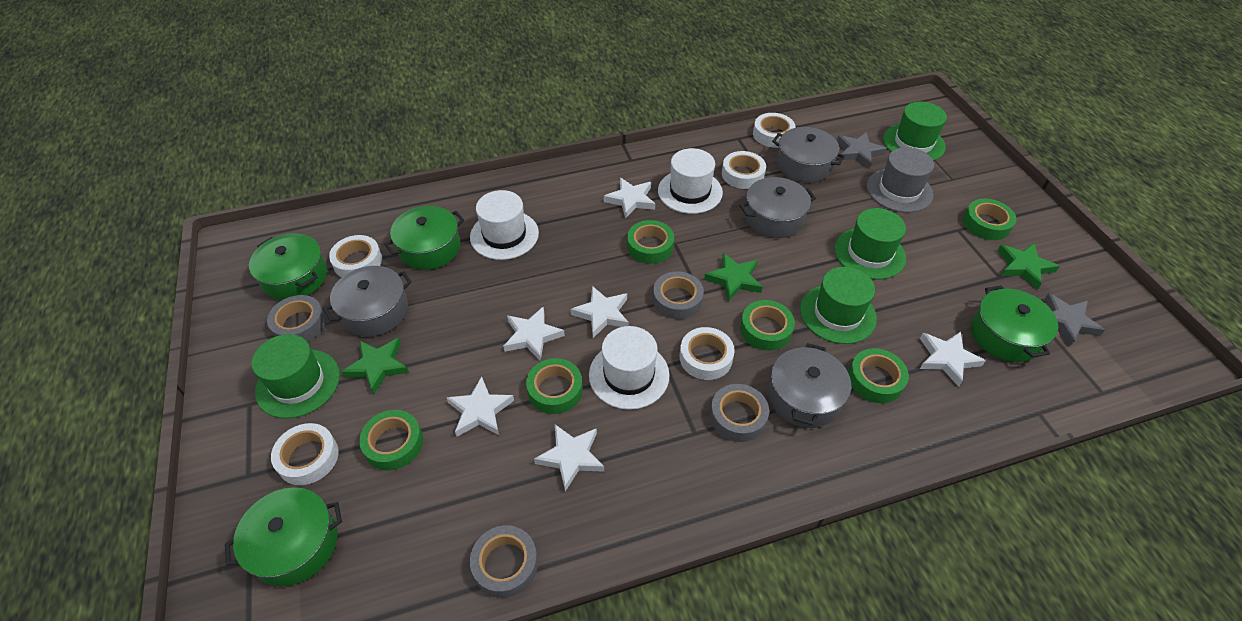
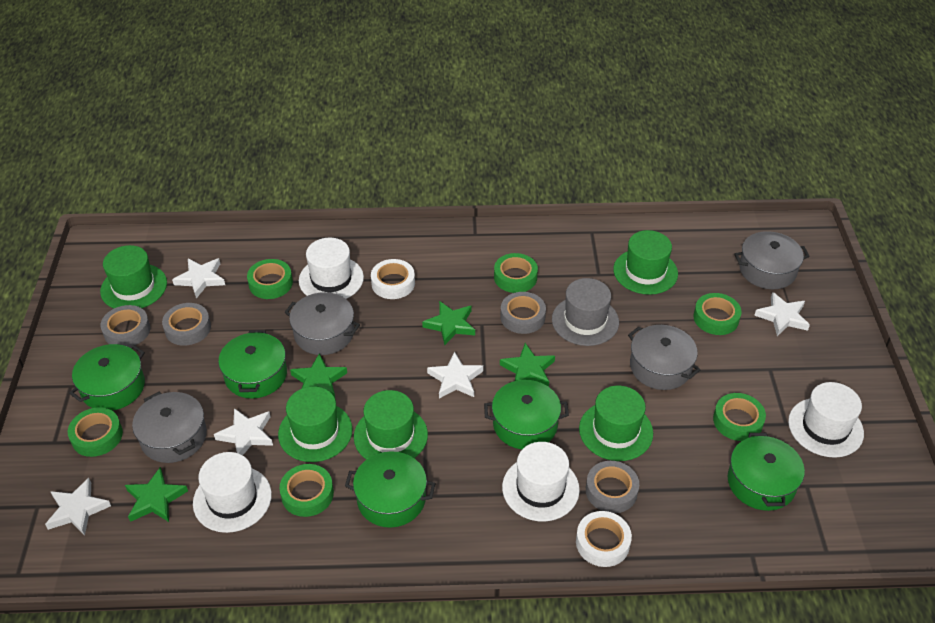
green hat: [251,334,340,419] [800,267,877,344] [834,208,906,279] [883,102,947,161] = 4 -> [100,245,167,308] [278,386,353,462] [354,390,428,460] [579,386,653,461] [613,230,678,295] = 5
green pot: [225,487,342,586] [249,234,327,301] [384,206,464,270] [971,285,1058,362] = 4 -> [69,344,145,411] [218,330,287,399] [345,451,436,528] [484,380,569,449] [728,433,805,511] = 5
green star: [342,338,409,394] [704,253,762,301] [997,243,1060,289] = 3 -> [125,467,188,522] [290,353,347,397] [422,301,475,345] [500,343,555,387] = 4
grey star: [837,132,887,168] [1044,293,1105,346] = 2 -> none = 0
white hat: [470,190,539,260] [589,326,670,410] [658,148,723,214] = 3 -> [193,452,272,533] [299,238,364,299] [502,442,580,521] [788,382,864,458] = 4
white star: [446,376,514,437] [503,306,565,361] [534,424,604,491] [571,286,629,338] [604,178,655,219] [920,331,986,387] = 6 -> [45,478,111,535] [172,258,225,299] [214,408,273,455] [427,351,483,398] [754,292,810,336] = 5
white tape: [271,423,339,485] [329,235,382,277] [680,327,735,380] [722,151,766,189] [753,113,796,148] = 5 -> [371,259,415,299] [576,511,632,567] = 2

